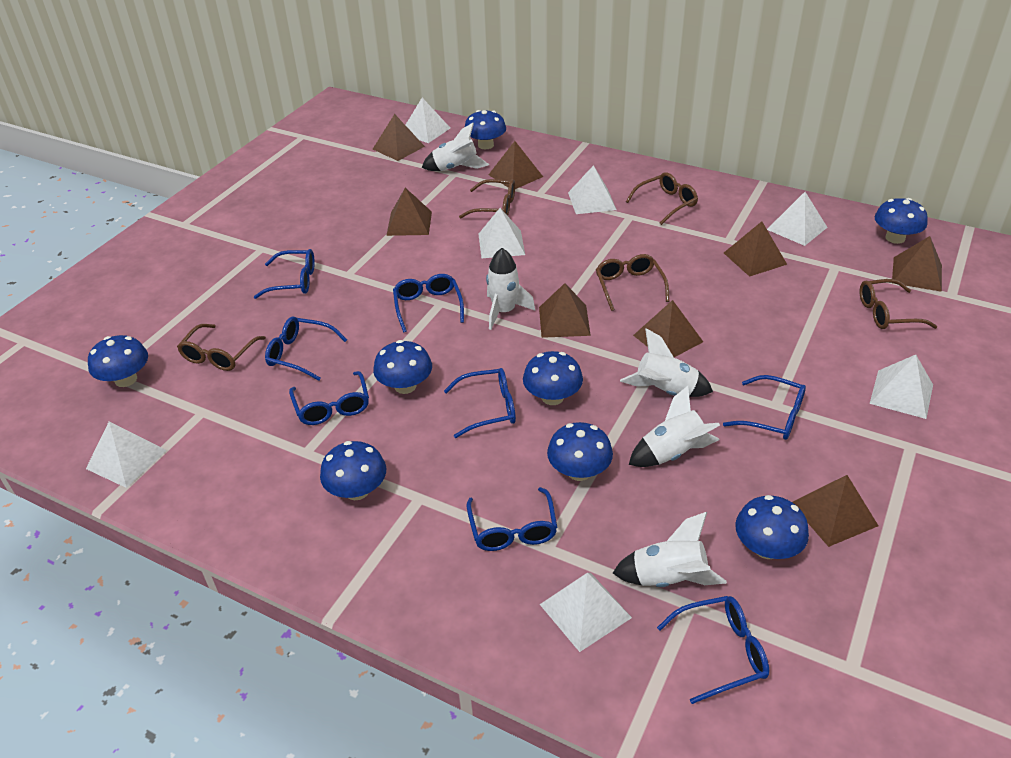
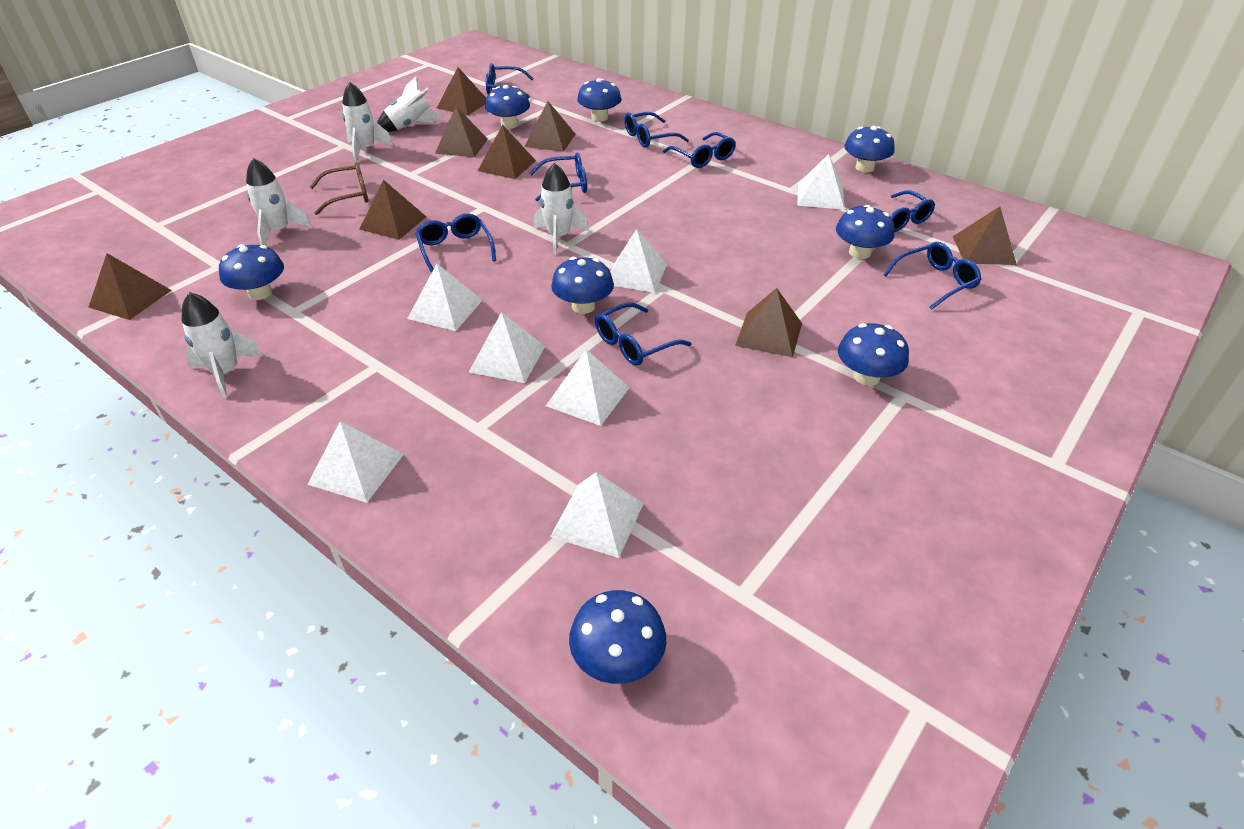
brown glasses: [177,324,266,371] [459,179,515,218] [596,254,669,311] [626,172,698,225] [860,279,937,329] = 5 -> [310,162,368,215] = 1

